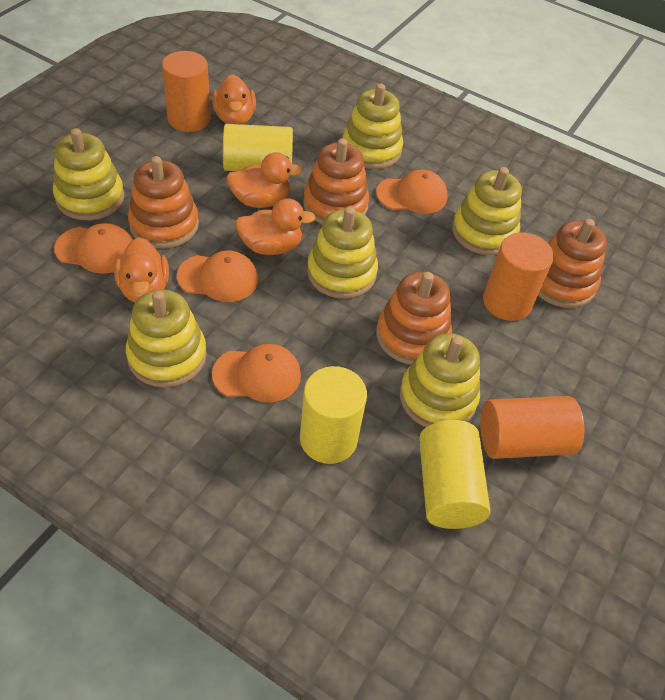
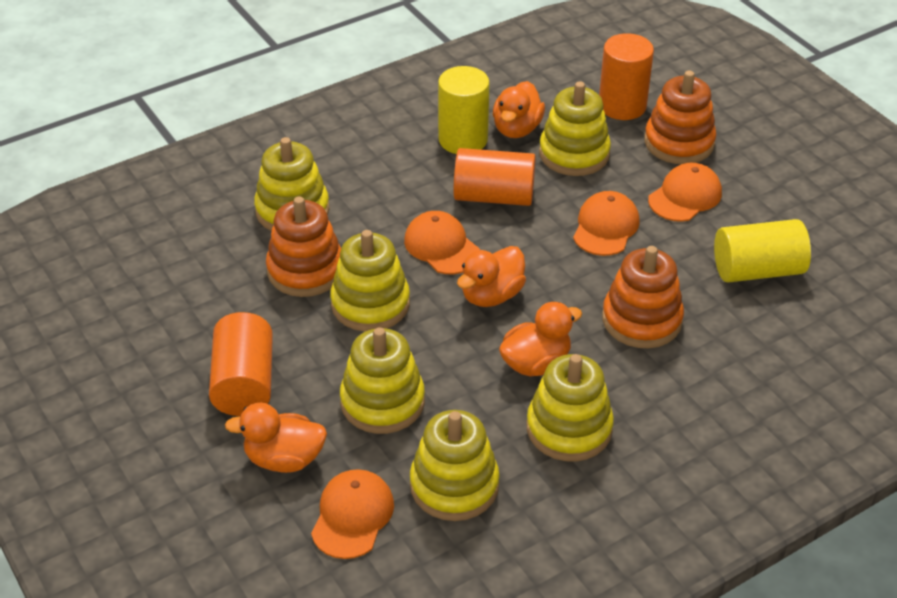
orange stacking toy: [128,156,199,249] [303,138,369,225] [376,272,452,365] [538,219,607,308] = 4 -> [266,196,341,297] [602,246,684,348] [644,71,716,164] = 3
yellow cylinder: [223,124,293,171] [300,366,367,464] [419,420,490,529] = 3 -> [438,66,490,154] [714,219,811,283] = 2

